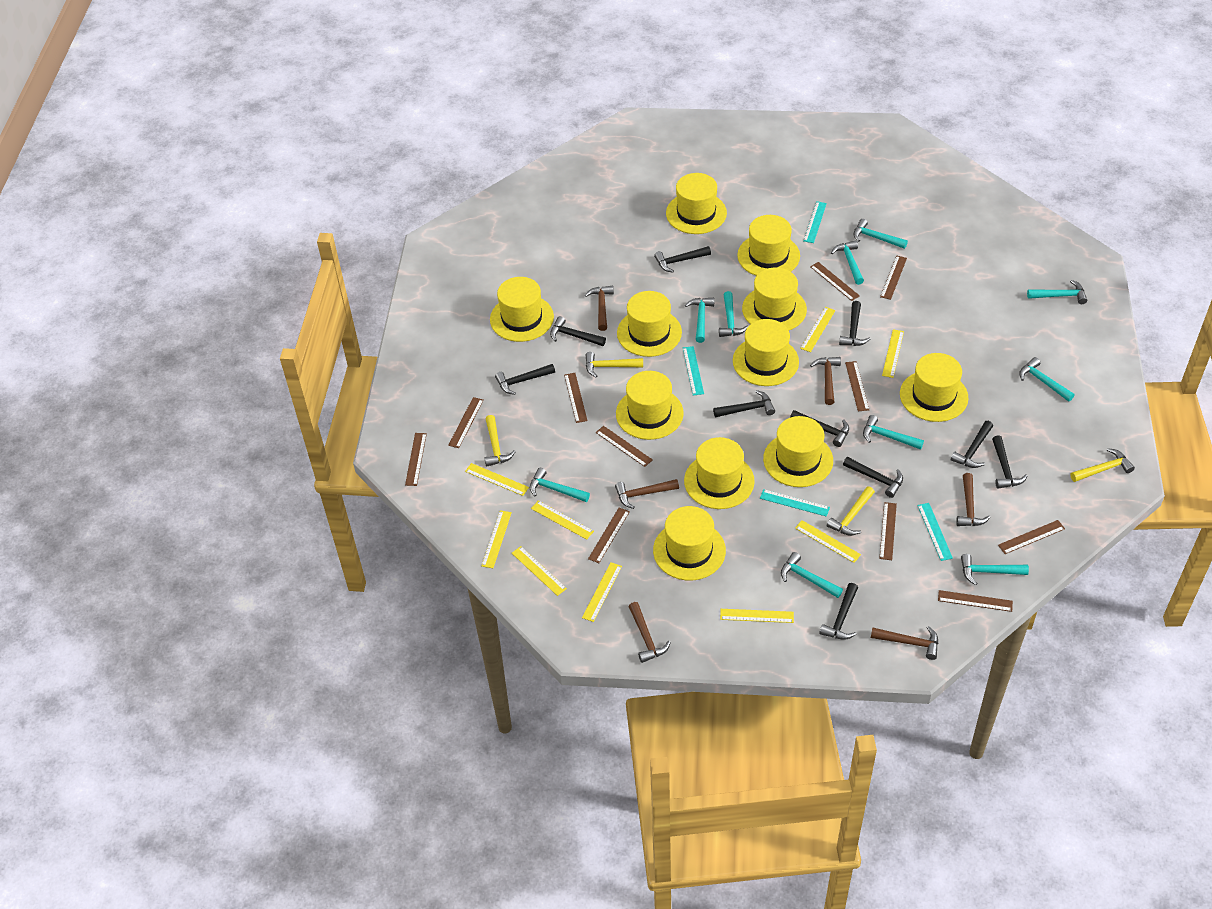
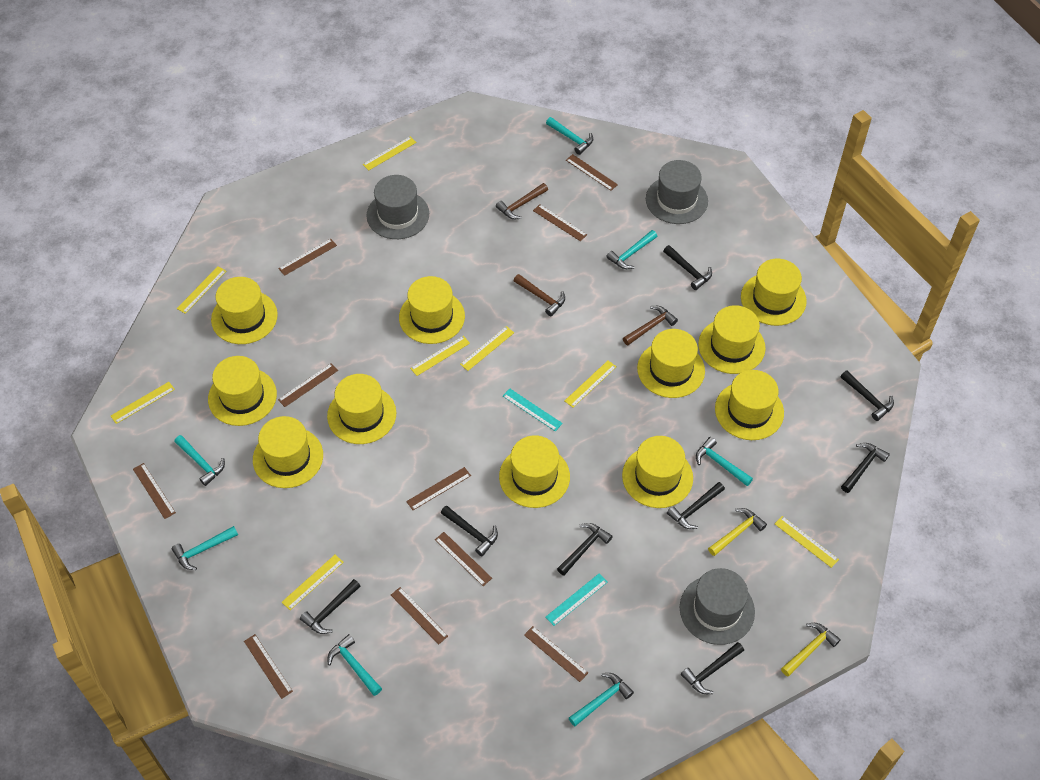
black hammer: [495,364,555,395] [550,316,606,346] [654,246,711,273] [713,390,775,417] [790,410,849,447] [819,583,858,640] [839,301,870,346] [843,457,903,498] [951,421,993,468] [992,435,1027,489] = 10 -> [300,579,361,634] [441,505,498,556] [557,523,613,576] [663,245,712,290] [667,482,725,529] [681,642,744,694] [841,371,894,421] [841,443,890,493] = 8
brown hammer: [585,286,614,331] [615,479,679,509] [628,602,671,663] [810,357,841,405] [871,626,938,660] [956,473,990,526] = 6 -> [496,183,548,219] [514,274,565,317] [623,306,678,345] = 3
brown ruler: [405,433,427,486] [448,397,484,448] [564,373,588,423] [588,508,630,563] [596,426,653,467] [810,262,860,301] [845,361,869,411] [879,502,897,560] [880,256,907,300] [938,590,1013,612] [998,520,1065,554] = 11 -> [133,463,176,519] [244,634,293,699] [278,363,338,407] [279,239,337,276] [391,587,448,644] [406,467,471,510] [435,532,492,586] [524,626,588,682] [533,204,587,241] [566,154,618,191] = 10
grey hat: none = 0 -> [366,175,429,239] [646,160,708,224] [680,568,755,645] = 3
turquoise hammer: [530,468,590,502] [685,298,715,343] [719,291,748,337] [781,552,843,598] [831,240,864,285] [853,219,908,249] [863,415,924,450] [961,554,1029,585] [1019,357,1075,402] [1027,280,1087,304] = 10 -> [172,526,238,570] [174,435,225,486] [328,634,382,696] [546,117,593,155] [569,673,634,726] [606,230,657,269] [696,437,753,486] = 7
turquoise ruler: [683,346,704,395] [760,489,830,517] [804,201,827,243] [917,503,953,561] = 4 -> [503,389,563,431] [546,573,607,626] = 2
yellow hammer: [485,415,516,467] [586,352,643,377] [827,486,875,536] [1070,448,1135,482] = 4 -> [708,508,767,556] [781,623,841,676] = 2
yellow ruler: [465,463,529,496] [481,510,512,568] [512,546,567,596] [531,501,594,540] [582,562,622,622] [720,609,794,623] [795,520,861,563] [800,307,836,352] [882,329,904,378] = 9 -> [111,382,175,424] [177,266,226,314] [282,555,343,610] [363,136,416,171] [410,336,470,376] [460,326,514,371] [565,361,617,407] [775,516,839,568] = 8

